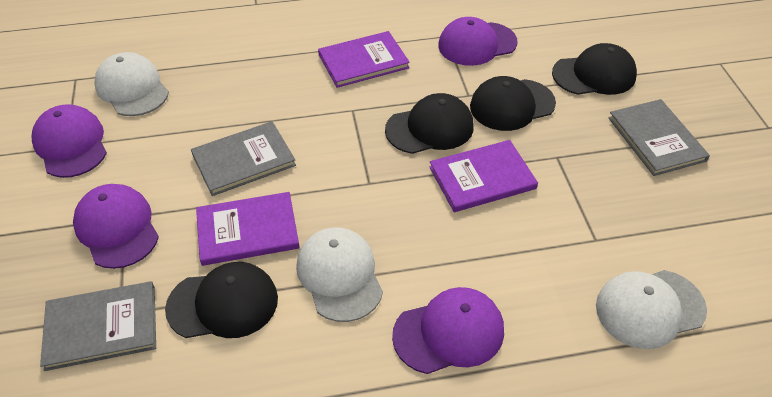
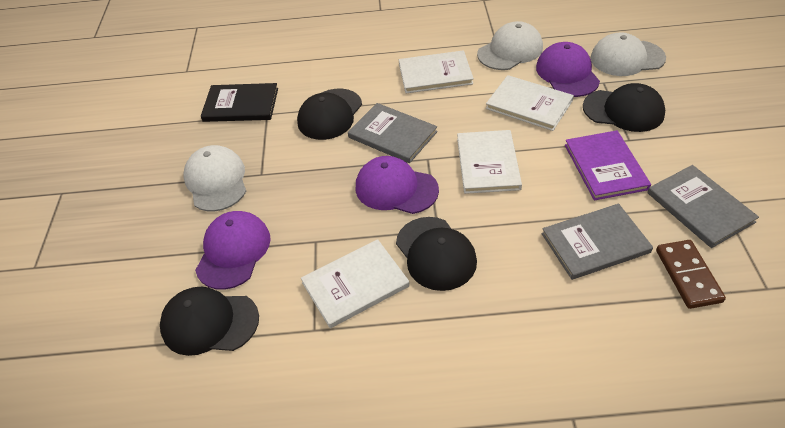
black book: none = 0 -> [201,83,278,122] = 1
brown domino: none = 0 -> [656,240,726,309] = 1
purple book: [196,192,300,266] [318,31,410,88] [429,140,538,212] = 3 -> [565,130,651,200] = 1
purple cap: [32,104,107,178] [73,184,159,269] [392,287,504,374] [438,17,518,66] = 4 -> [195,211,271,290] [356,156,439,214] [536,42,600,97] = 3
white book: none = 0 -> [301,239,410,328] [399,50,474,93] [457,130,522,194] [486,75,574,131] = 4

